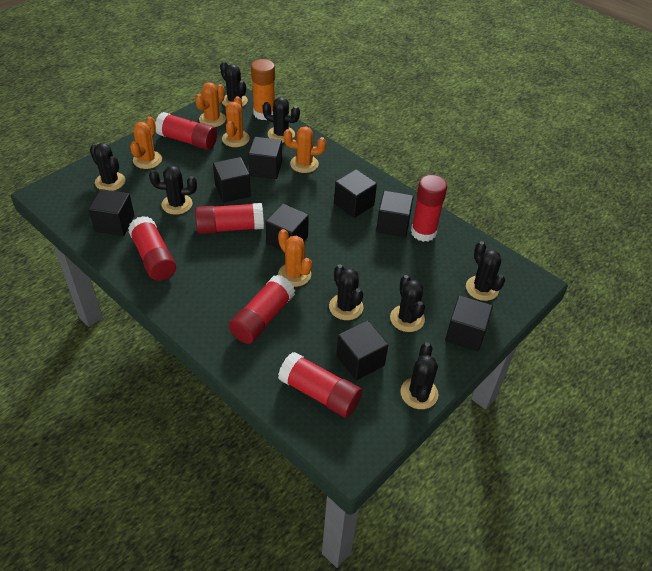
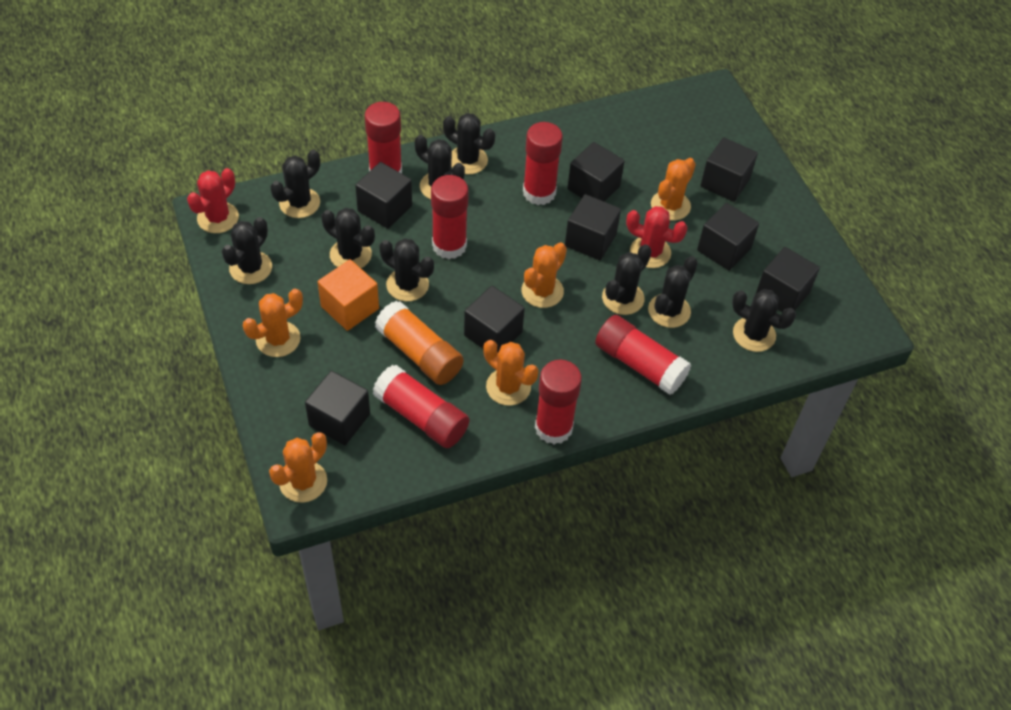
black cactus: [90,143,125,191] [149,166,197,215] [220,61,248,107] [262,97,300,143] [329,265,363,320] [390,275,425,332] [400,342,438,409] [466,241,505,301] = 8 -> [222,217,272,284] [270,150,320,218] [321,208,375,268] [380,238,434,301] [415,135,465,199] [443,113,495,174] [602,244,652,315] [648,256,698,328] [732,289,796,352] = 9
orange cube: none = 0 -> [318,259,379,331] = 1
red cactus: none = 0 -> [187,168,239,233] [626,206,687,268] = 2

